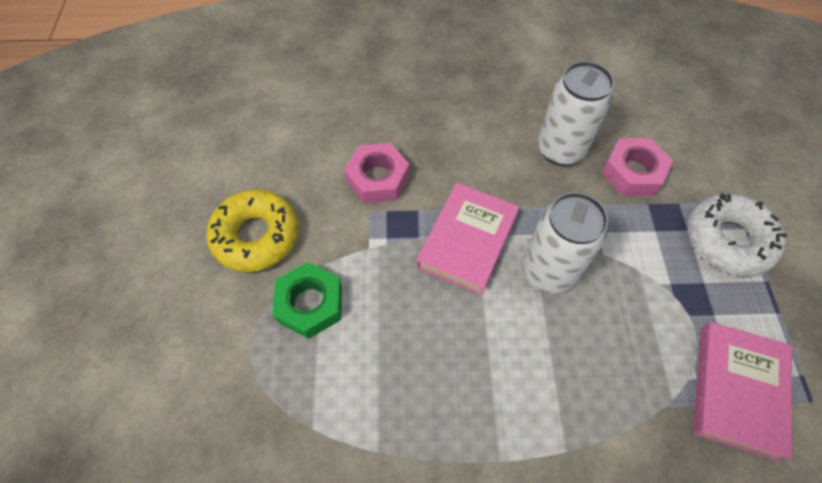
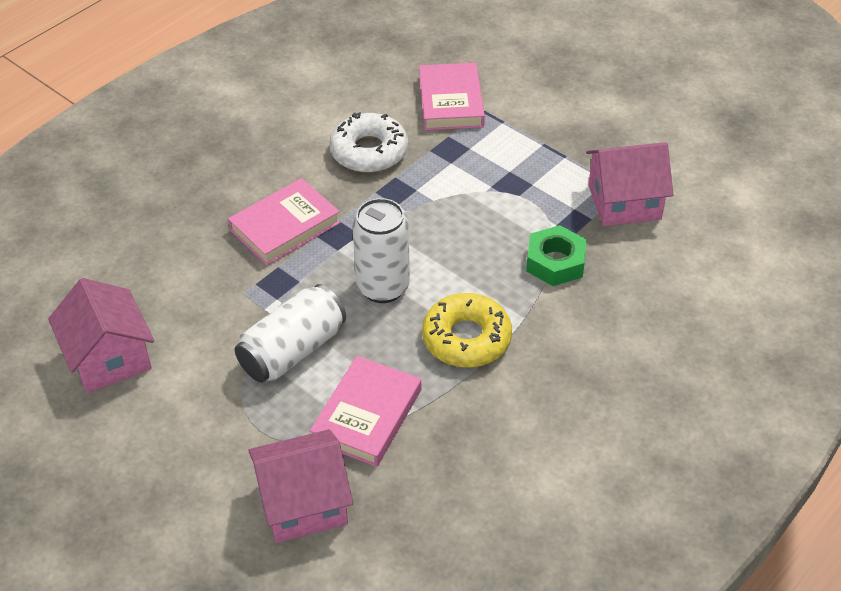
pink book: [416,183,520,295] [693,322,793,461] = 2 -> [228,178,340,266] [310,356,421,467] [419,63,485,131] = 3
pink house: none = 0 -> [48,278,154,393] [248,429,353,543] [586,142,674,226] = 3
pink nut: [344,143,409,204] [602,138,673,196] = 2 -> none = 0

